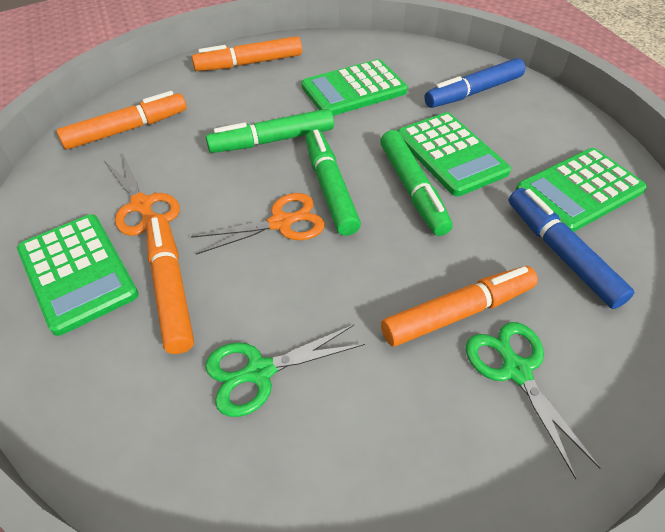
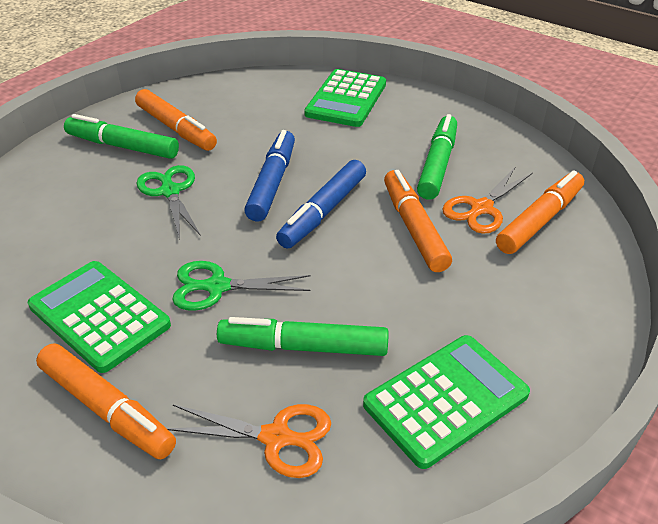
green calculator: [17,214,139,336] [301,59,408,116] [397,112,511,196] [516,148,647,232] = 4 -> [28,261,171,373] [304,69,386,127] [363,335,530,469] = 3

